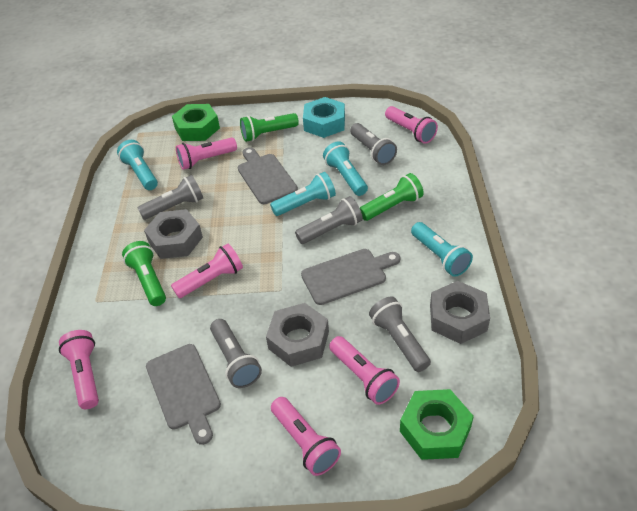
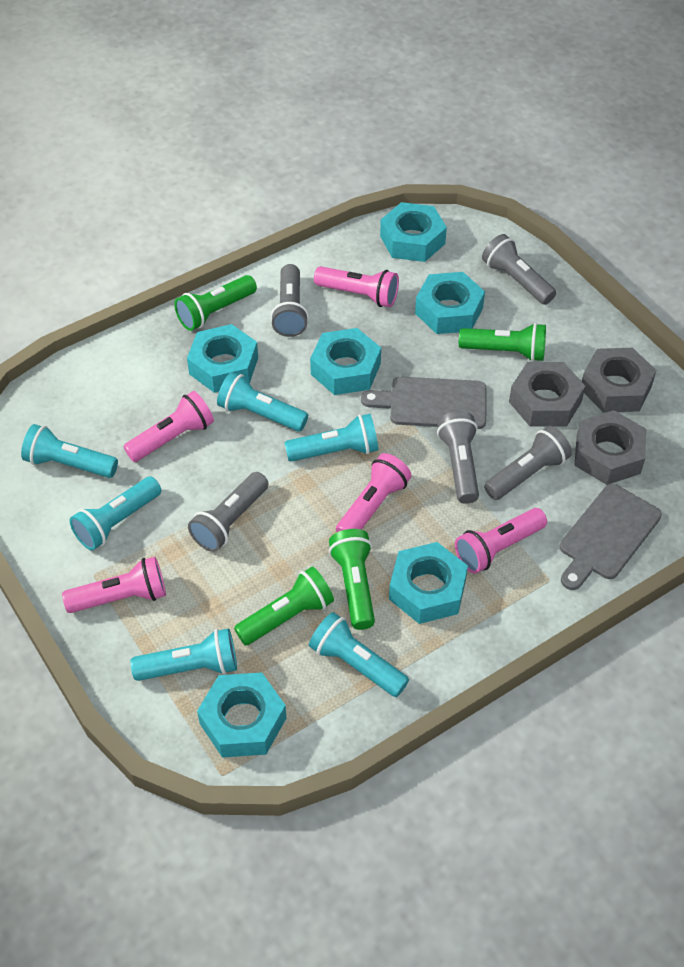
green flashlight: [122,241,166,306] [240,113,299,142] [360,173,424,221] = 3 -> [174,275,257,331] [234,567,334,645] [329,529,375,630] [459,323,546,362] = 4
green nut: [172,104,220,141] [400,389,474,460] = 2 -> none = 0
grey cutting board: [146,344,221,445] [238,147,298,204] [301,249,400,305] = 3 -> [361,377,487,429] [560,484,662,590] = 2
pink flashlight: [59,330,99,409] [171,244,243,298] [176,137,237,170] [271,397,341,476] [329,336,400,405] [385,106,438,144] = 6 -> [62,557,166,613] [123,391,214,462] [314,266,399,307] [336,453,412,532] [455,508,547,574] = 5
turquoise flashlight: [117,140,158,190] [270,172,336,216] [323,141,368,196] [411,222,473,277] = 4 -> [21,424,118,478] [69,476,161,550] [130,628,237,681] [217,372,308,431] [284,414,379,462] [309,612,409,697] = 6
turquoise nut: [303,97,345,138] = 1 -> [187,324,258,393] [197,673,286,757] [310,328,381,395] [380,202,447,262] [389,542,468,624] [415,272,485,334] = 6

